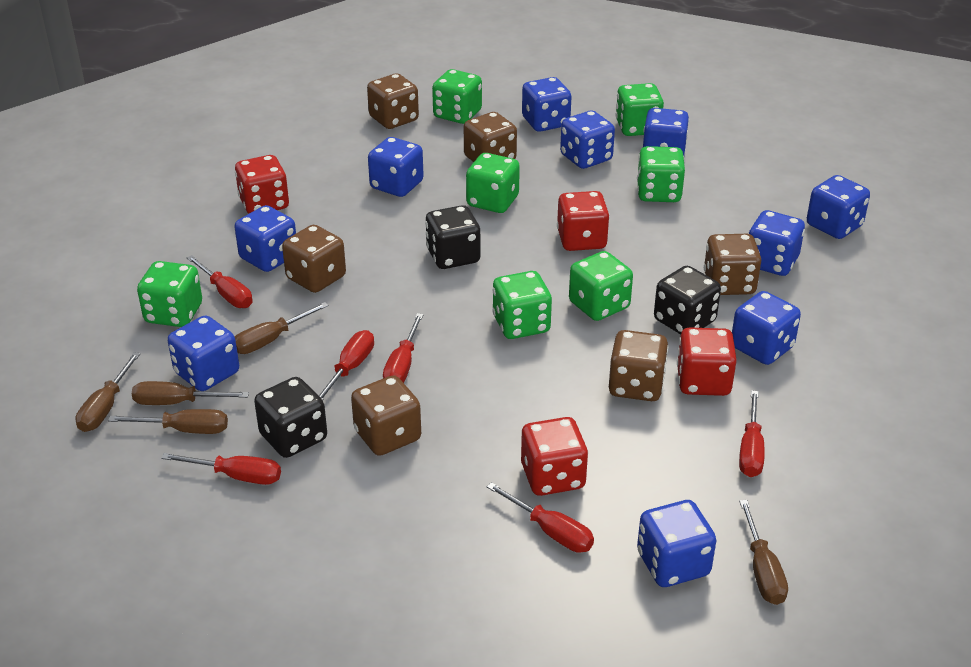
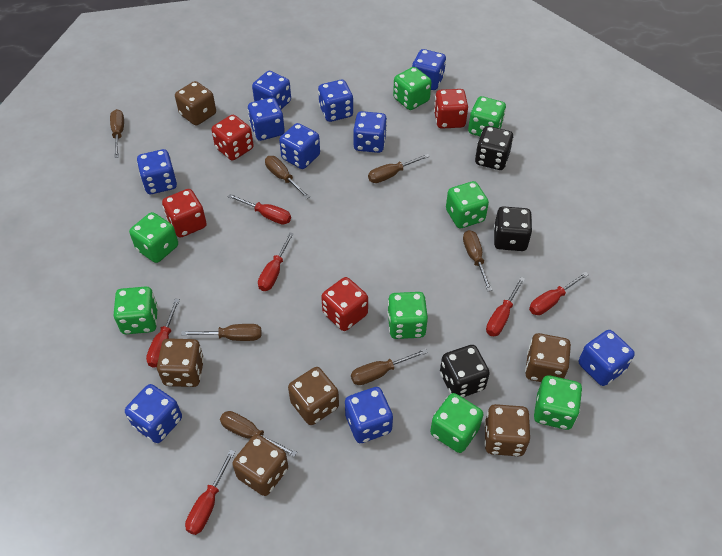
brown screwdriver: [75,352,140,432] [108,409,228,434] [132,381,249,405] [235,302,328,354] [739,500,788,605] = 5 -> [110,109,124,158] [181,324,261,341] [220,411,297,457] [265,156,310,199] [351,349,428,385] [368,154,430,183] [463,230,492,291] = 7
green dice: [137,261,202,327] [432,69,482,124] [466,153,520,213] [492,271,552,339] [569,251,633,321] [616,83,664,136] [637,146,685,202] = 7 -> [114,286,158,334] [129,212,178,263] [387,292,428,339] [393,67,431,110] [430,393,484,453] [446,181,489,228] [468,96,506,136] [534,375,582,430] = 8

